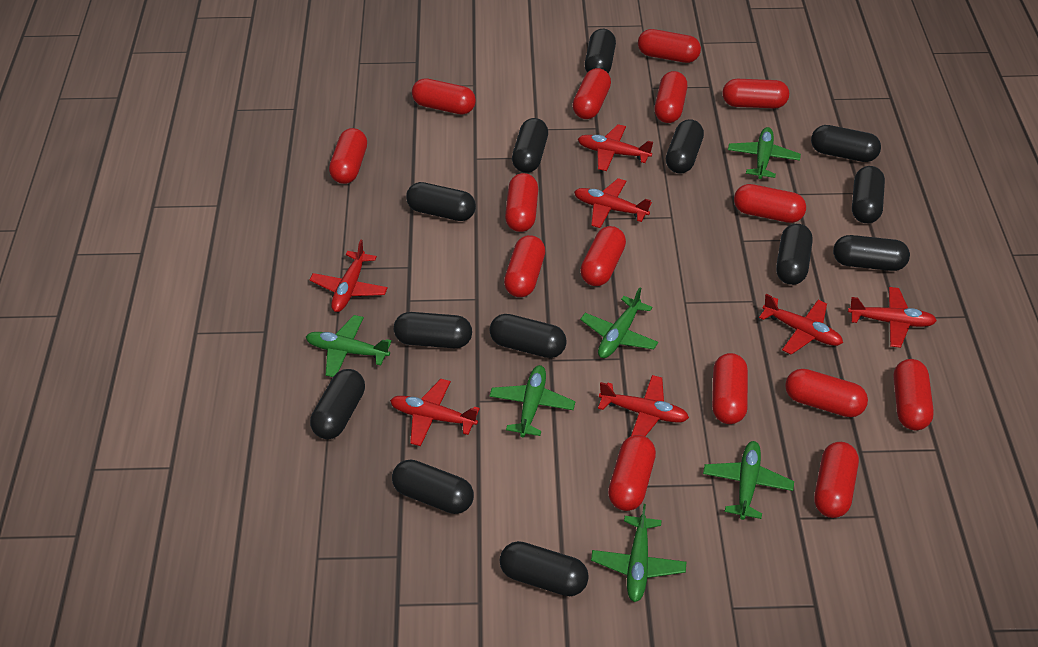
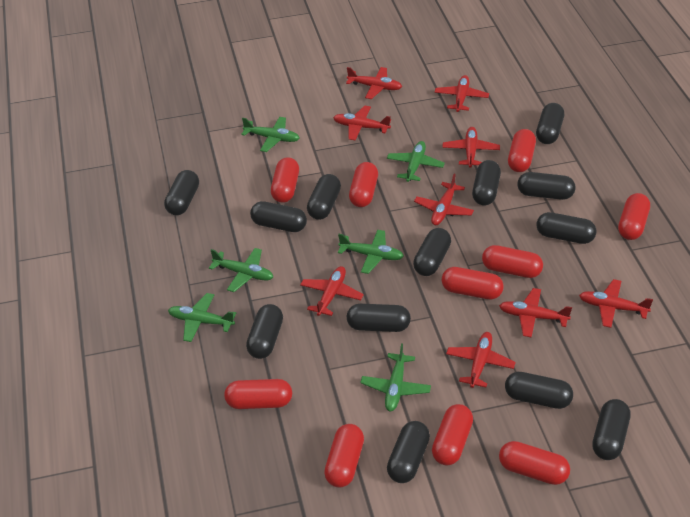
red capsule: [329,128,367,184] [412,78,476,114] [504,235,545,297] [505,173,538,232] [572,68,611,119] [580,226,626,286] [608,435,656,511] [638,29,701,63] [654,71,687,123] [712,353,748,424] [722,79,789,108] [734,184,806,223] [785,369,868,417] [814,442,859,518] [893,359,934,430] = 15 -> [224,379,292,409] [271,157,299,203] [324,424,364,488] [349,162,378,207] [432,404,473,465] [442,267,504,299] [482,245,543,278] [499,441,570,485] [508,129,536,172] [618,193,650,240] = 10
red plane: [309,240,388,312] [390,379,480,446] [574,178,652,228] [578,124,653,171] [598,375,689,436] [759,294,843,355] [848,287,937,348] = 7 -> [300,266,364,316] [333,106,391,140] [346,67,402,99] [414,174,474,225] [434,75,489,112] [442,127,500,168] [446,332,516,388] [499,288,572,337] [579,279,653,328] = 9

